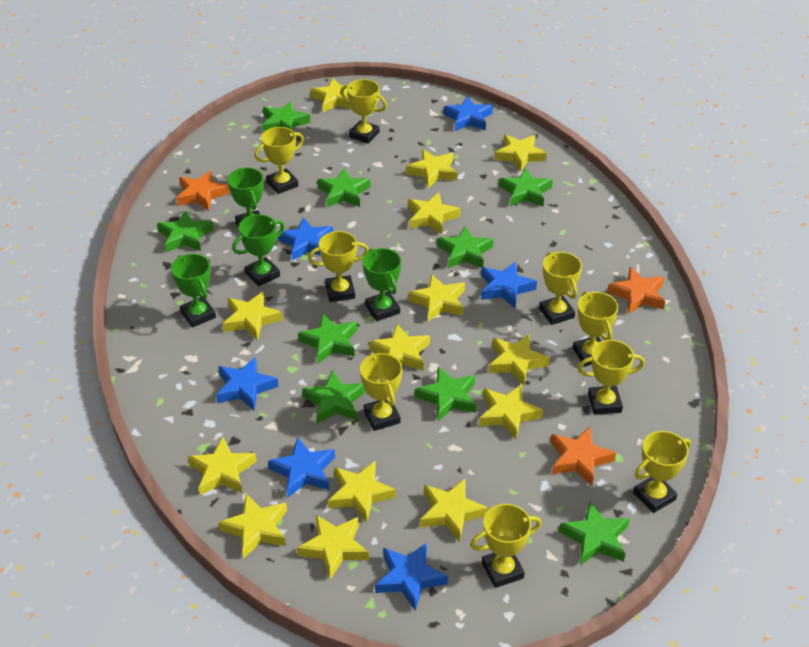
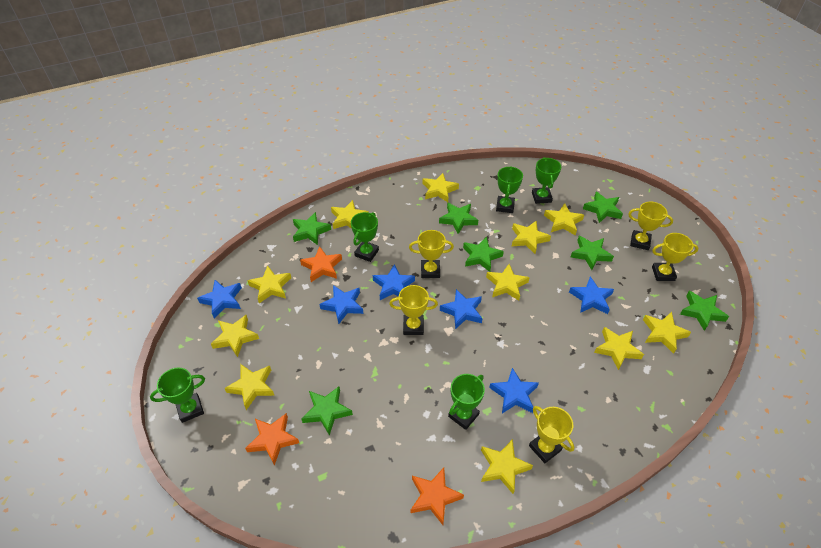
green star: [157,211,214,253] [262,101,310,133] [298,313,357,363] [302,370,366,424] [317,169,371,207] [415,367,476,421] [437,226,494,268] [499,168,553,207] [559,501,630,565] = 9 -> [293,212,331,245] [301,387,353,436] [439,203,478,234] [463,237,504,272] [571,236,614,270] [583,192,623,223] [680,291,729,331] = 7
green trophy: [171,254,216,328] [227,168,264,228] [232,214,285,286] [362,248,401,321] = 4 -> [150,367,205,423] [351,212,379,262] [448,374,485,430] [496,166,523,213] [532,157,561,204] = 5
yellow star: [188,437,257,495] [218,494,287,559] [223,291,283,341] [297,515,369,580] [310,78,352,112] [328,461,396,523] [369,324,430,371] [406,149,458,188] [408,192,461,234] [408,274,465,322] [420,479,488,541] [479,384,543,439] [488,334,550,386] [494,134,547,171] = 14 -> [211,315,259,357] [224,364,275,410] [248,266,291,303] [331,200,369,229] [423,173,459,202] [481,439,533,494] [486,264,530,301] [511,220,551,254] [544,203,584,235] [594,327,644,370] [643,312,691,354] = 11
yellow trophy: [254,127,304,194] [308,231,369,302] [341,79,387,144] [360,352,402,431] [470,504,542,588] [539,252,582,325] [573,291,619,367] [577,340,645,415] [633,431,691,513] = 9 -> [389,285,438,335] [409,230,454,278] [529,406,574,463] [628,202,673,250] [652,233,699,281] = 5

